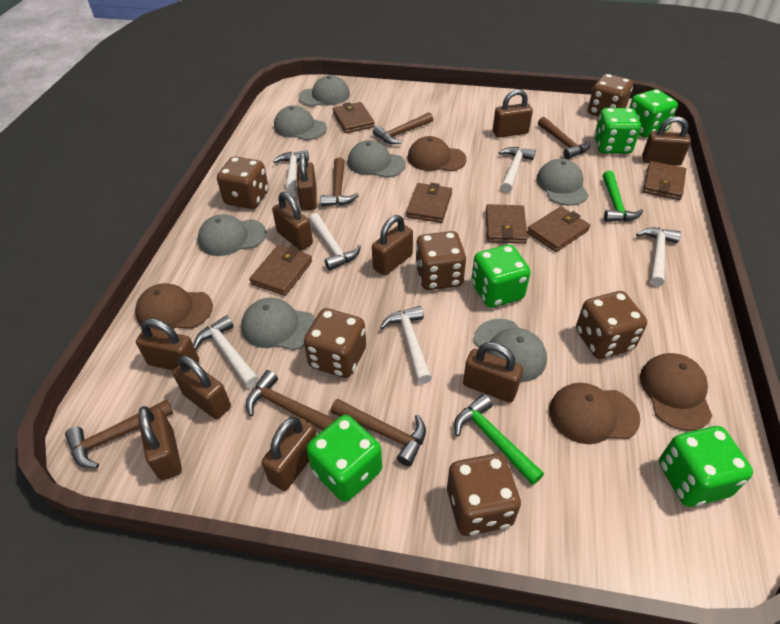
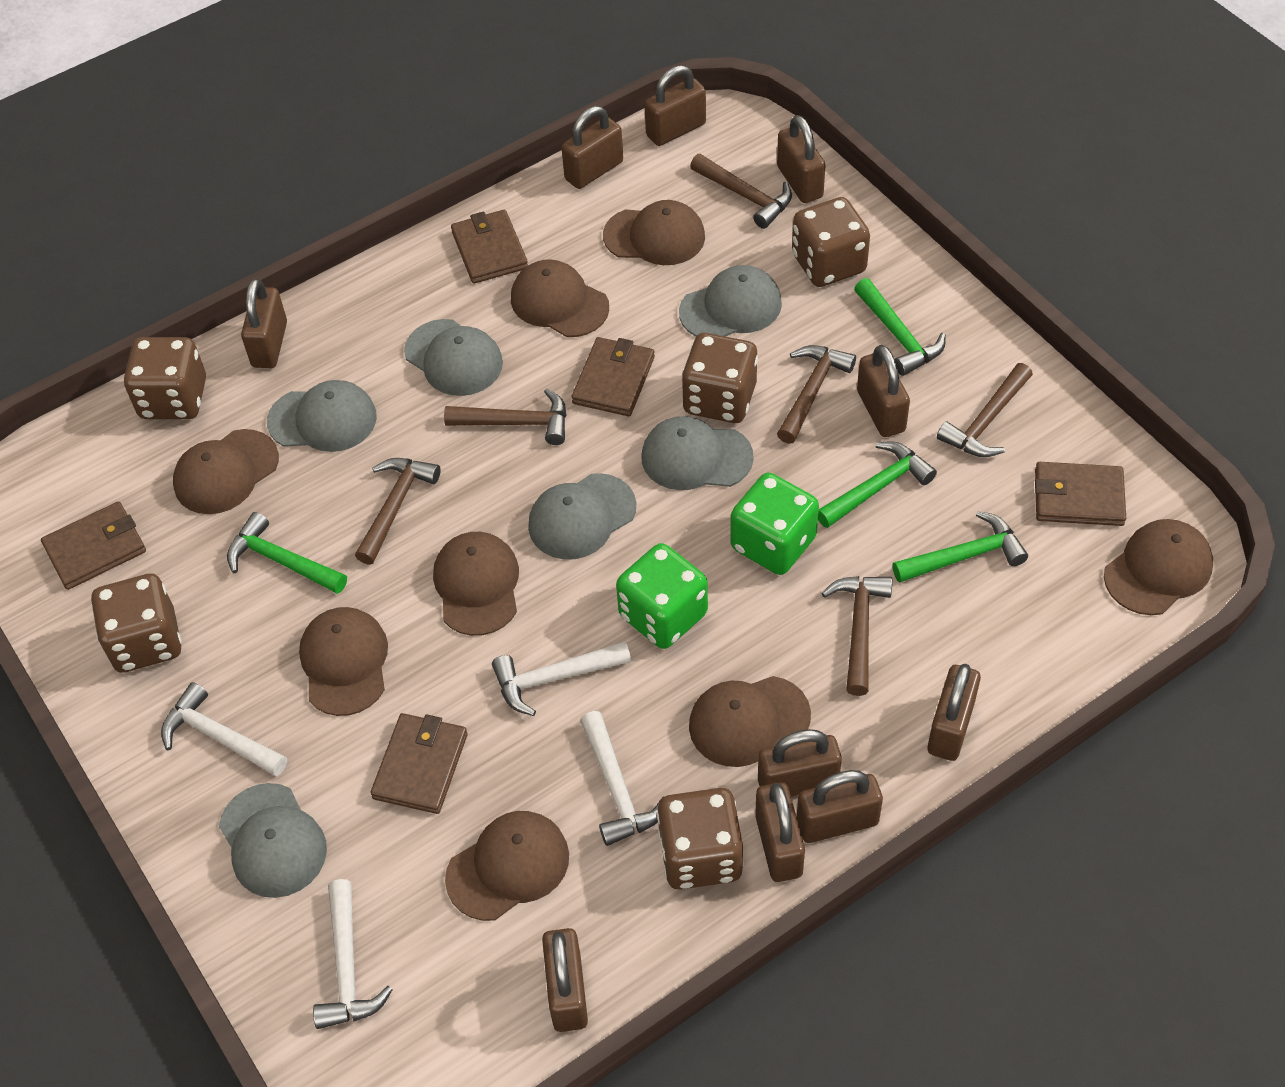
brown cap: [135,283,213,331] [407,136,467,171] [549,383,640,444] [640,353,712,431] = 4 -> [173,429,279,514] [299,607,388,716] [433,532,519,636] [445,811,569,921] [511,259,609,337] [603,200,705,265] [689,676,811,767] [1104,519,1213,615] = 8
brown dice: [217,156,269,209] [304,308,366,378] [415,231,466,290] [447,453,521,536] [576,291,647,359] [588,74,633,117] = 6 -> [91,574,182,673] [124,337,206,419] [657,788,744,890] [682,333,758,423] [792,197,870,287] = 5
brown wallet: [249,245,312,296] [333,102,375,133] [406,183,452,223] [486,204,528,244] [527,207,590,252] [643,161,686,200] = 6 -> [41,501,146,590] [370,713,468,814] [451,210,528,284] [571,337,655,416] [1035,462,1126,526] = 5
green dice: [306,415,382,502] [471,244,531,308] [594,108,641,154] [629,89,678,138] [659,426,753,507] = 5 -> [616,543,708,649] [730,473,819,575] = 2
green hammer: [454,394,544,485] [603,171,643,222] = 2 -> [227,512,347,594] [818,442,937,528] [854,278,946,376] [892,511,1028,583] = 4
grey cap: [198,214,266,256] [241,298,316,351] [274,105,327,140] [298,75,350,106] [348,140,406,178] [474,319,547,382] [536,159,588,205] = 7 -> [219,783,327,898] [267,380,377,452] [404,319,503,396] [528,473,636,559] [641,416,754,490] [679,265,782,337] = 6
white hammer: [193,315,259,388] [273,151,309,198] [309,213,361,271] [380,306,432,384] [499,147,535,192] [636,228,681,287] = 6 -> [161,682,287,777] [313,879,393,1029] [492,641,631,716] [580,711,664,846] = 4

